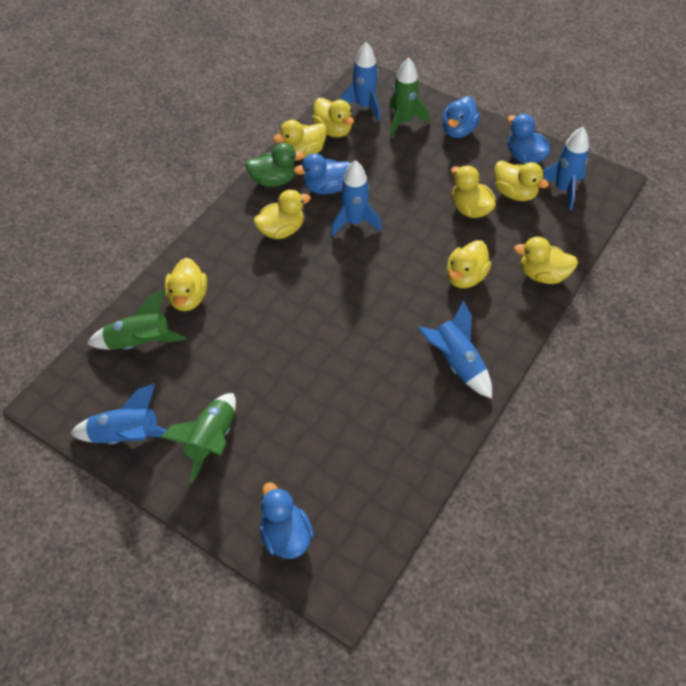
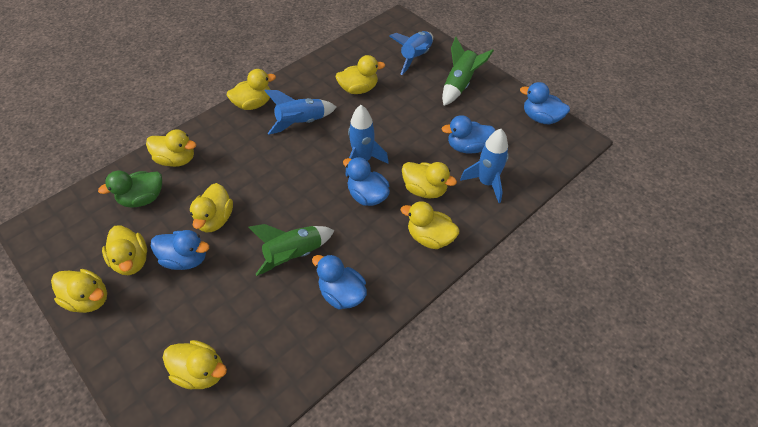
blue duck: [259,482,314,559] [294,153,351,195] [442,96,480,138] [508,114,550,164] = 4 -> [151,230,209,270] [312,254,367,309] [343,157,390,206] [441,115,496,153] [520,82,570,125] = 5
blue rocket: [70,384,167,444] [331,160,382,236] [340,42,380,122] [418,300,492,399] [543,127,589,210] = 5 -> [264,90,336,135] [345,105,389,176] [389,31,433,75] [460,129,509,203] = 4
green rocket: [87,290,186,350] [160,393,236,484] [389,58,430,138] = 3 -> [248,224,334,276] [442,37,494,106] = 2
yellow duck: [164,258,207,311] [253,190,311,239] [273,120,327,158] [312,98,354,138] [447,240,491,288] [451,165,496,218] [494,161,549,201] [514,237,578,284] = 8 -> [51,269,107,313] [102,225,147,275] [146,129,196,167] [163,340,227,390] [190,183,233,233] [227,69,276,110] [336,55,385,94] [401,201,459,249] [402,162,457,199] = 9

